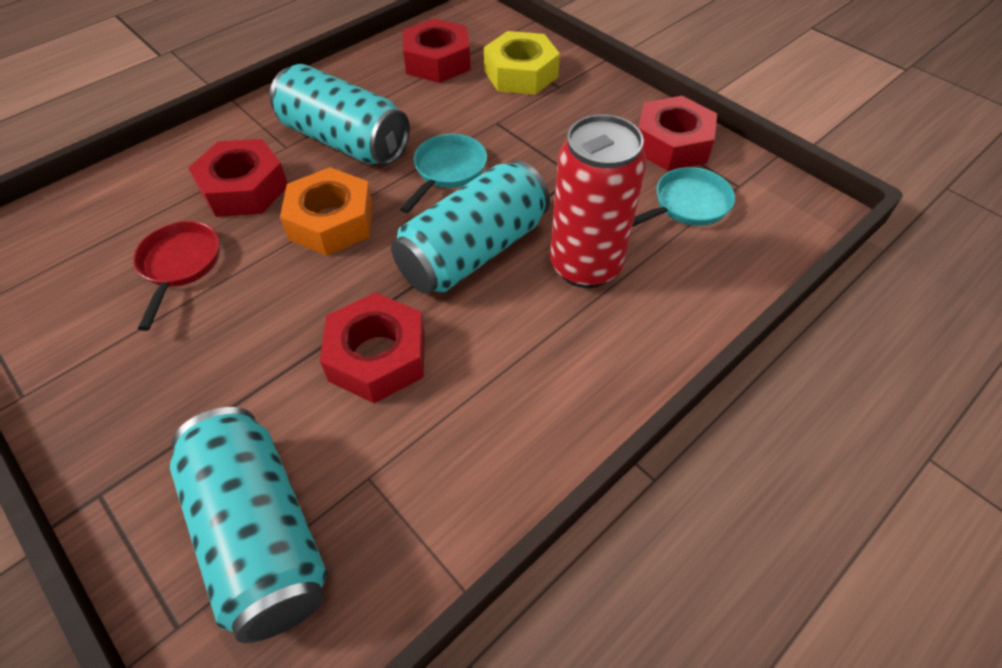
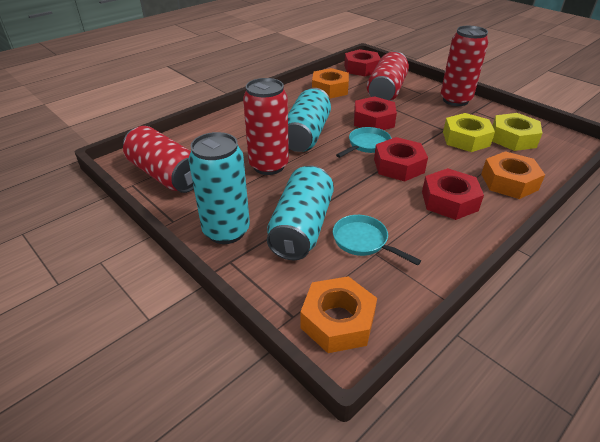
orange nut: [280,167,373,256] = 1 -> [300,276,377,353] [312,68,349,98] [481,151,545,199] = 3
red can: [550,115,647,288] = 1 -> [123,126,194,193] [243,78,289,175] [367,51,409,101] [441,26,488,106] = 4
red pan: [133,221,220,331] = 1 -> none = 0
yellow nut: [484,31,560,95] = 1 -> [443,113,495,152] [492,113,542,151] = 2

